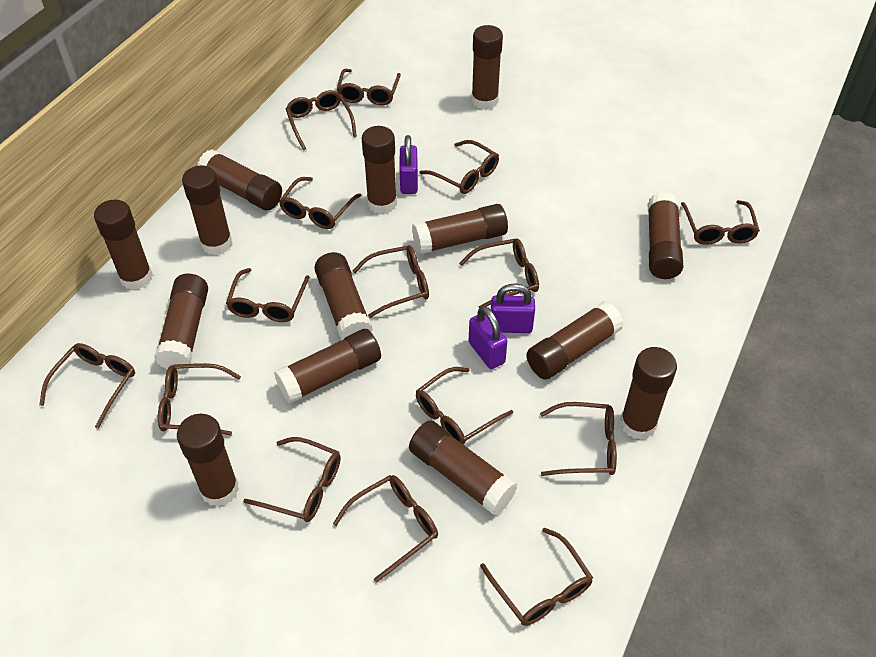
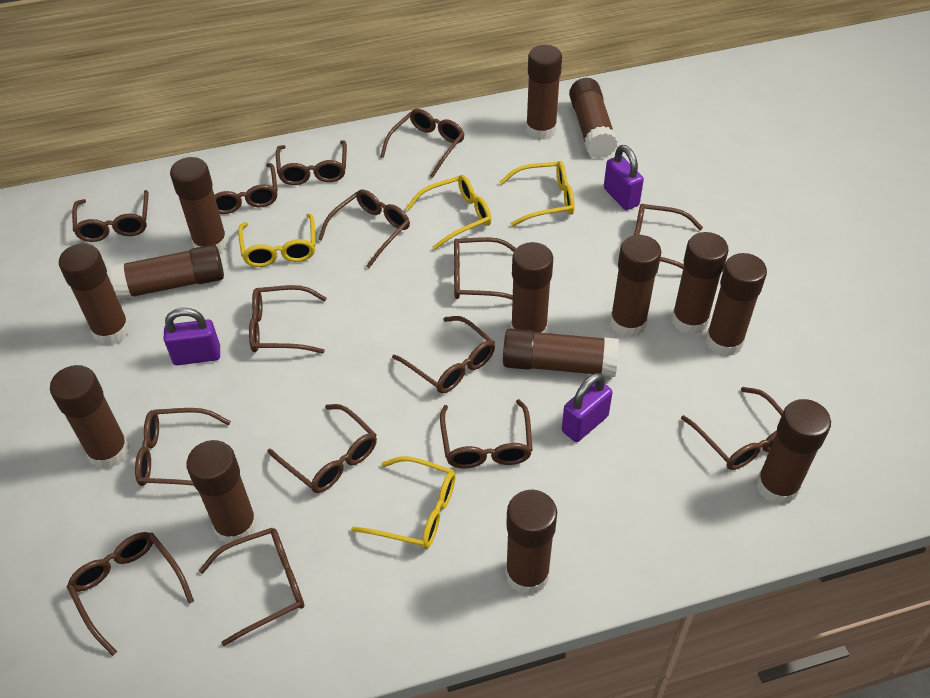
yellow glasses: none = 0 -> [238,214,315,267] [351,456,456,549] [406,175,492,250] [500,161,575,226] = 4

